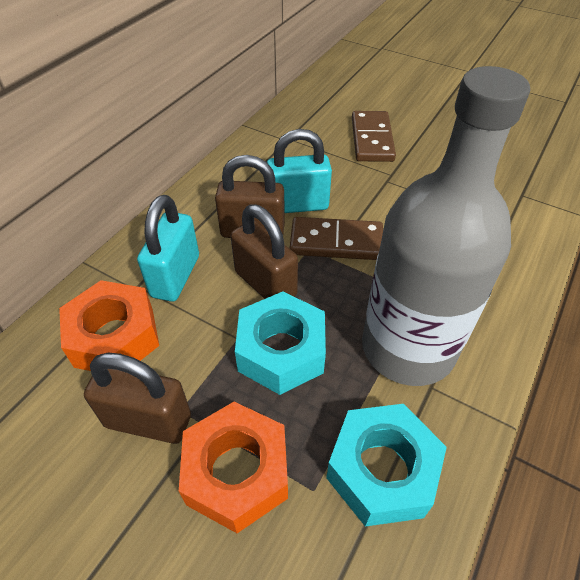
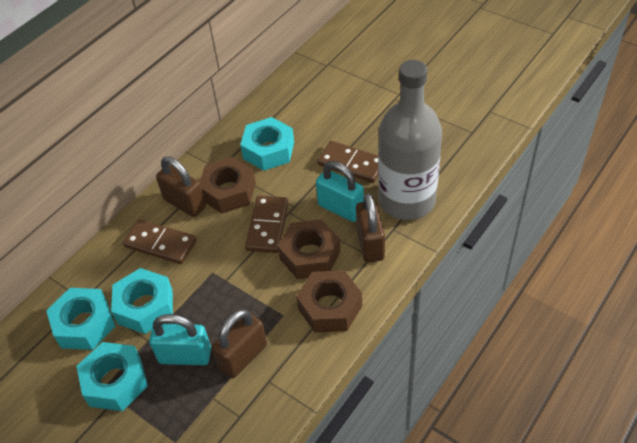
brown domino: [290,217,383,260] [352,111,396,162] = 2 -> [123,219,197,264] [245,196,289,253] [317,141,378,183] = 3
brown nut: none = 0 -> [199,157,256,214] [278,219,340,279] [296,270,362,333] = 3
orange nut: [59,280,159,371] [179,402,288,533] = 2 -> none = 0
turquoise nut: [235,292,326,395] [326,404,447,527] = 2 -> [46,288,115,350] [77,342,148,411] [111,268,173,334] [240,117,294,171] = 4

